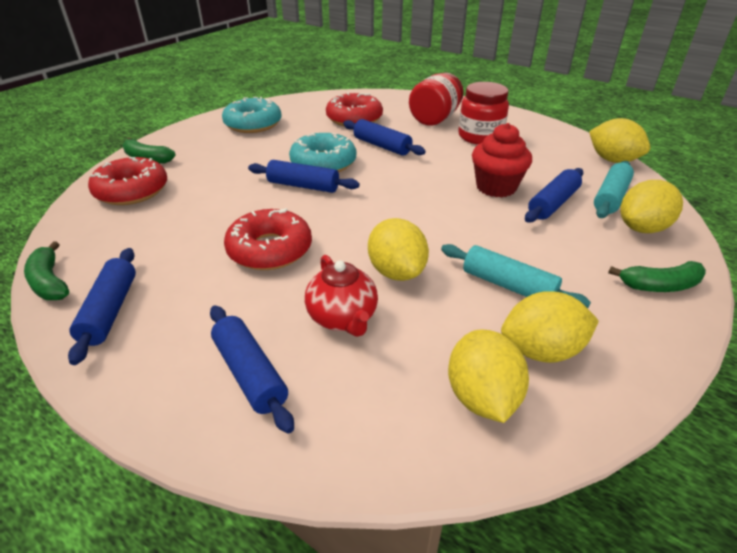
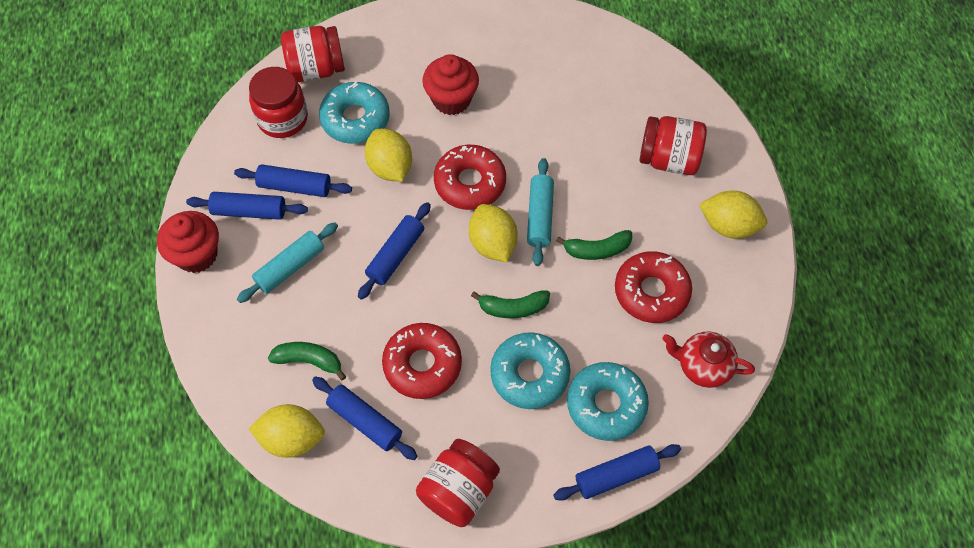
red cupcake: [472,123,532,198] = 1 -> [157,211,219,273] [422,54,479,115] = 2
red jar: [409,73,463,126] [458,82,509,145] = 2 -> [249,67,308,138] [281,26,345,82] [416,439,500,527] [640,116,707,175] = 4
turquoise donut: [222,97,282,133] [289,133,356,172] = 2 -> [319,81,390,144] [490,332,570,409] [567,362,649,441] = 3
yellow lemon: [368,218,429,281] [448,330,529,423] [501,291,599,363] [589,118,650,163] [620,180,683,233] = 5 -> [248,404,325,458] [365,129,412,182] [469,204,518,262] [699,190,767,239] = 4

